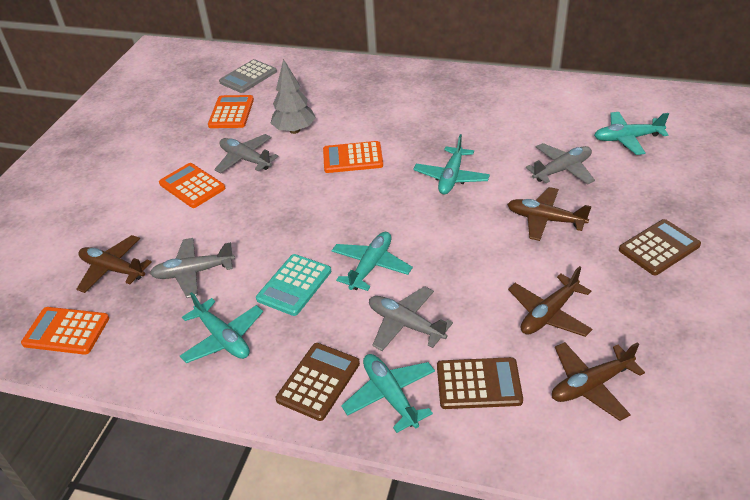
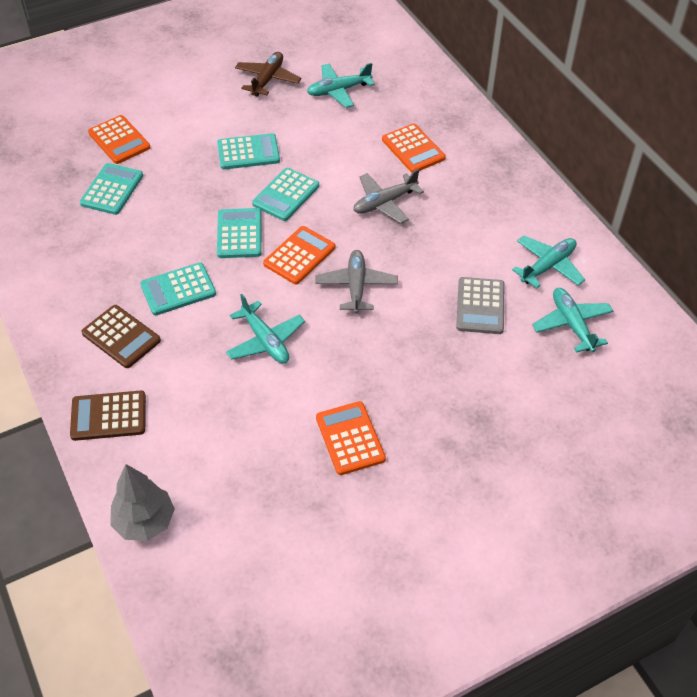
brown calculator: [276,343,360,421] [437,357,523,409] [619,219,701,275] = 3 -> [70,391,146,441] [81,305,161,368] = 2
brown plane: [76,235,152,293] [507,187,592,241] [508,266,592,337] [552,342,645,421] = 4 -> [235,52,302,97] = 1
grey plane: [150,238,235,298] [214,134,279,173] [369,286,453,351] [526,143,595,185] = 4 -> [315,250,398,314] [353,169,424,224] = 2
turquoise calculator: [256,254,331,316] = 1 -> [80,163,143,215] [140,262,216,315] [217,133,280,170] [217,208,262,258] [252,168,319,221] = 5
turquoise plane: [180,292,263,363] [331,232,413,291] [341,354,435,433] [413,134,490,195] [594,112,669,155] = 5 -> [226,294,305,364] [307,63,374,108] [512,236,585,288] [532,288,613,352] = 4

